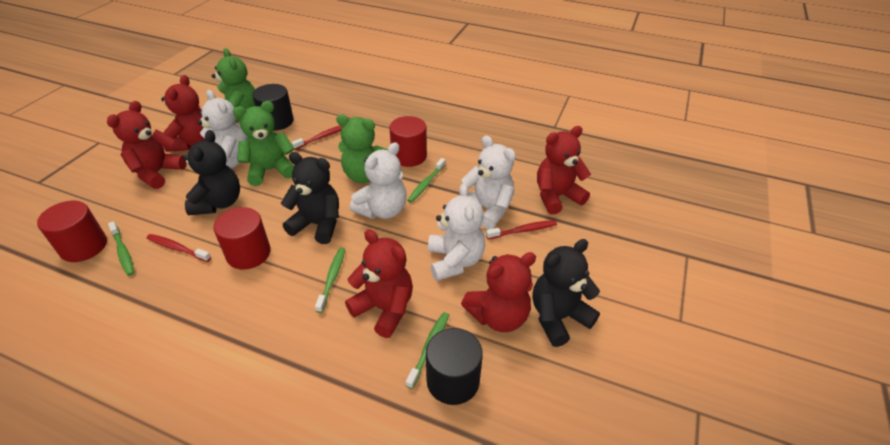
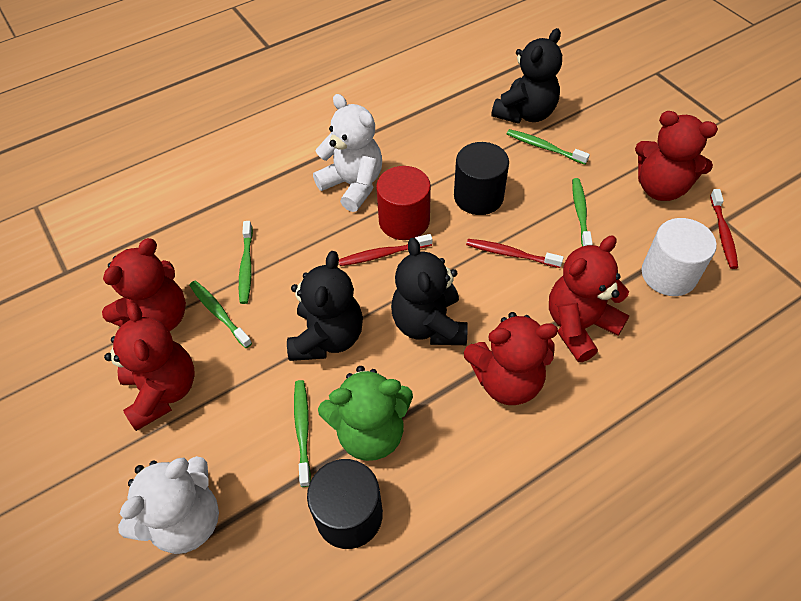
green teddy bear: [212,48,255,123] [233,101,295,186] [336,114,388,183] = 3 -> [318,366,413,461] = 1
green toothbrush: [108,221,134,276] [315,248,345,313] [406,312,449,389] [407,158,446,203] = 4 -> [189,281,252,348] [239,221,253,304] [294,380,311,487] [507,129,590,165] [572,178,593,246] = 5
red cylinder: [37,201,107,262] [214,207,271,269] [389,116,427,167] = 3 -> [376,166,431,240] = 1
white cylinder: none = 0 -> [642,218,717,296] = 1
white teddy bear: [197,90,247,169] [350,142,407,219] [428,183,485,281] [461,136,516,229] = 4 -> [118,456,219,554] [313,94,382,212] = 2

